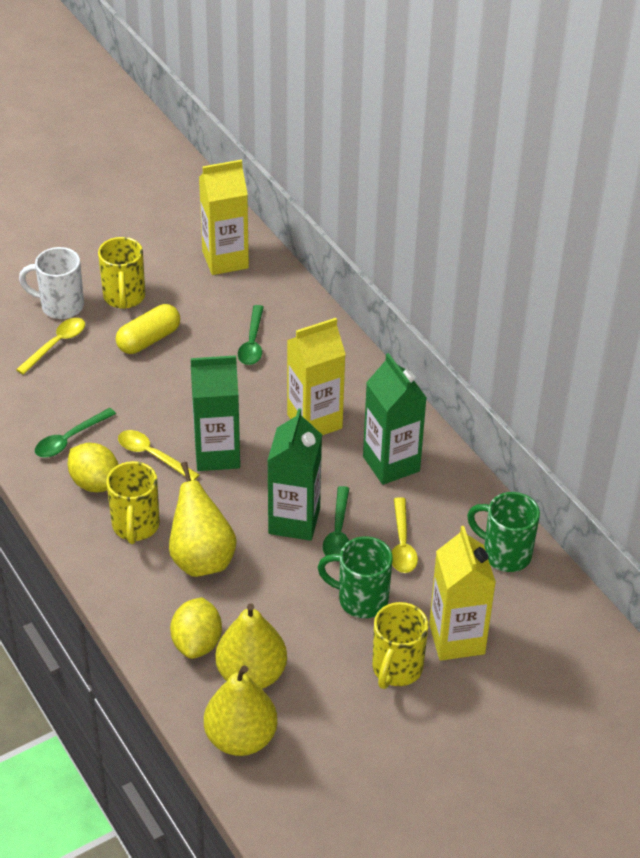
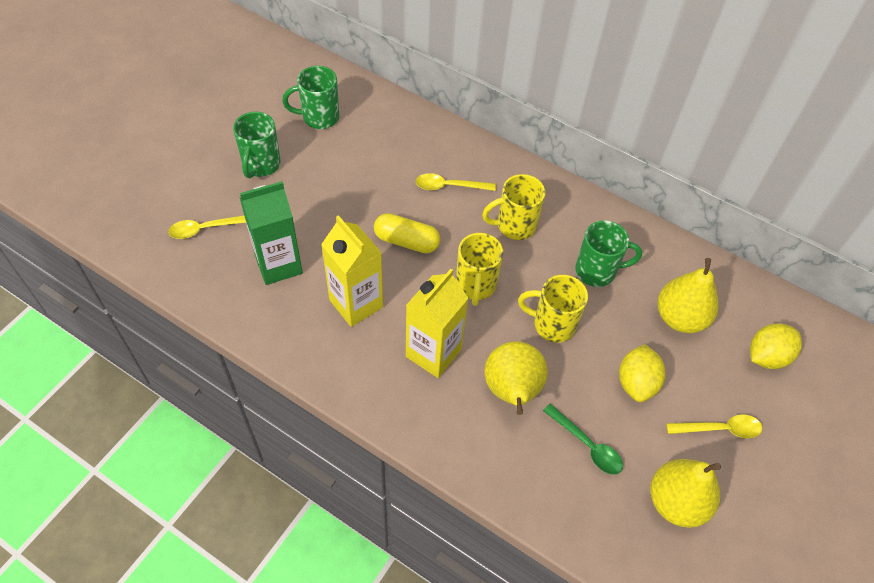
green carton: [191,355,240,471] [267,408,322,541] [363,353,427,485] = 3 -> [240,181,303,285] = 1
green mug: [317,536,393,618] [467,492,540,572] = 2 -> [233,112,281,178] [282,66,339,129] [575,220,642,287] = 3
green spoon: [35,408,116,458] [238,305,264,365] [323,486,349,556] = 3 -> [543,404,623,475] = 1
white mug: [19,247,84,319] = 1 -> none = 0
yellow carton: [199,160,249,275] [287,318,346,435] [429,526,496,661] = 3 -> [321,215,383,327] [406,269,468,378] = 2

